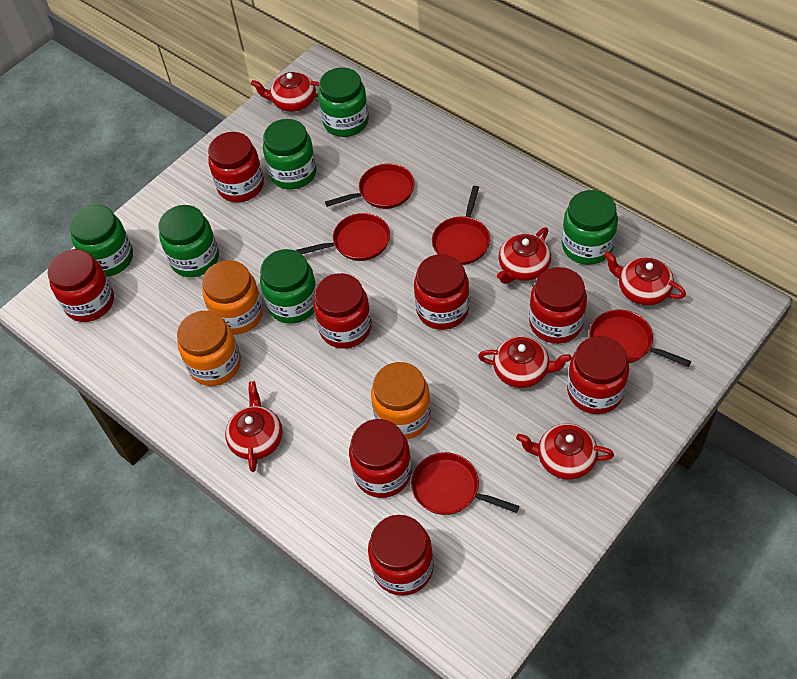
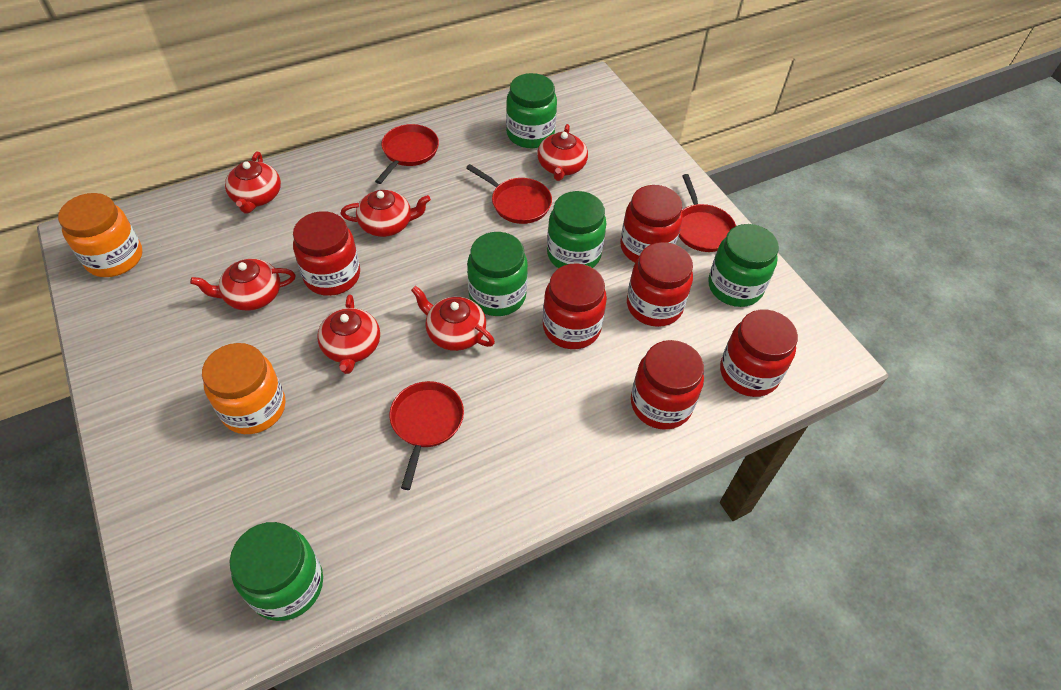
green jar: [69,205,133,277] [159,205,219,277] [260,249,317,324] [263,119,317,190] [318,68,369,137] [562,190,618,265] = 6 -> [229,522,323,621] [467,232,528,316] [506,73,557,148] [547,191,607,268] [708,224,779,307] = 5
orange jar: [177,311,241,386] [202,260,263,334] [371,362,431,439] = 3 -> [58,193,143,277] [202,343,285,434] = 2
red jar: [47,249,114,322] [208,132,264,202] [313,273,372,349] [349,419,412,498] [368,515,434,596] [414,254,469,330] [529,267,587,344] [567,336,629,414] = 8 -> [293,211,360,296] [543,263,607,349] [620,185,683,263] [627,242,693,327] [631,340,704,430] [720,309,798,397] = 6
red pan: [296,213,390,261] [325,164,414,209] [411,452,519,515] [432,186,490,265] [589,309,691,367] = 5 -> [375,124,439,184] [390,381,464,490] [466,164,552,224] [679,174,736,252] = 4

